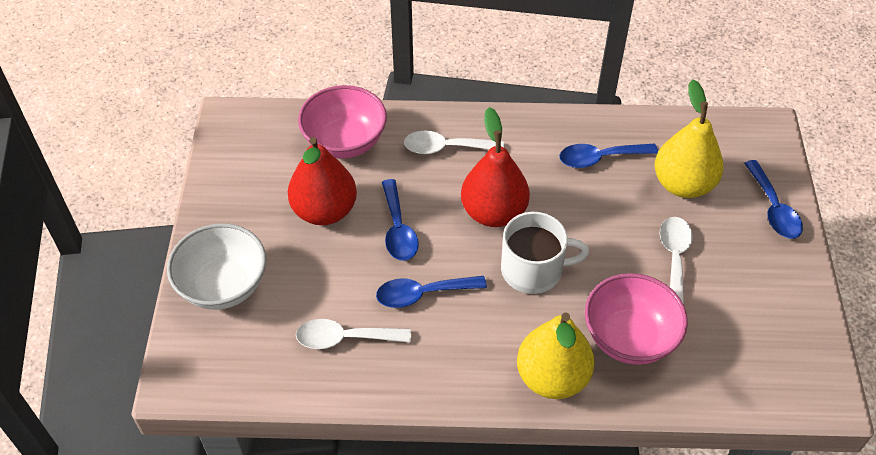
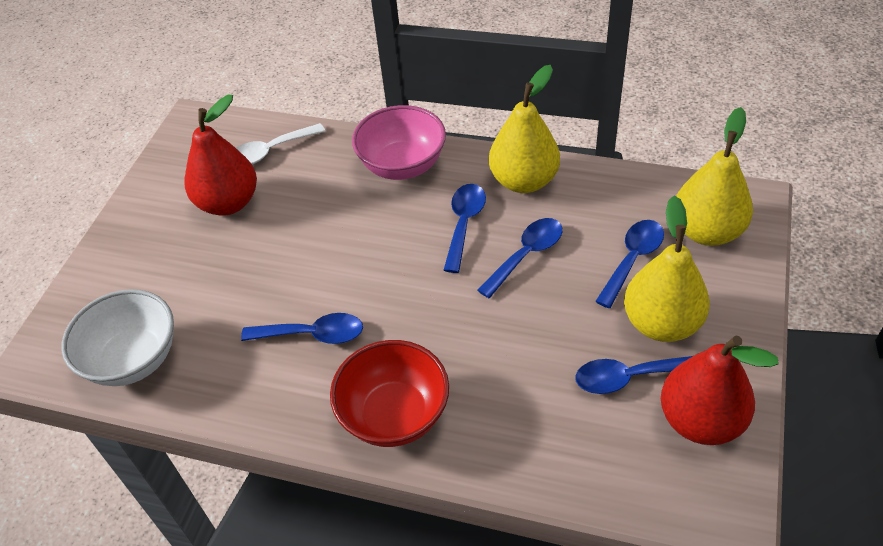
blue spoon: [376,276,487,308] [382,179,419,261] [560,144,658,168] [744,160,803,239] = 4 -> [241,313,363,344] [444,184,486,273] [477,218,562,298] [575,356,693,394] [595,220,664,308] = 5
pink bowl: [298,85,387,159] [585,273,688,365] = 2 -> [352,105,446,180] = 1
red bowl: none = 0 -> [330,340,449,447] = 1
white mug: [501,212,589,294] = 1 -> none = 0
white spoon: [296,319,411,349] [404,131,504,154] [659,217,693,305] = 3 -> [236,123,325,165] = 1
yellow pear: [517,312,595,399] [655,79,724,198] = 2 -> [489,65,560,193] [624,196,710,342] [676,107,753,246] = 3

